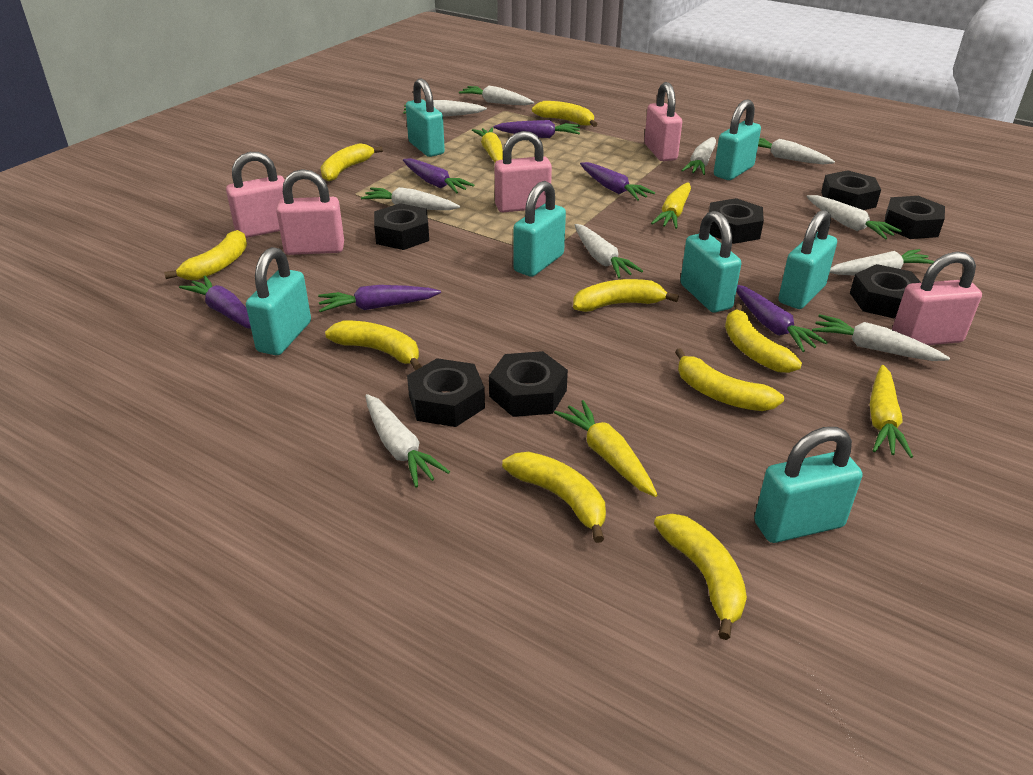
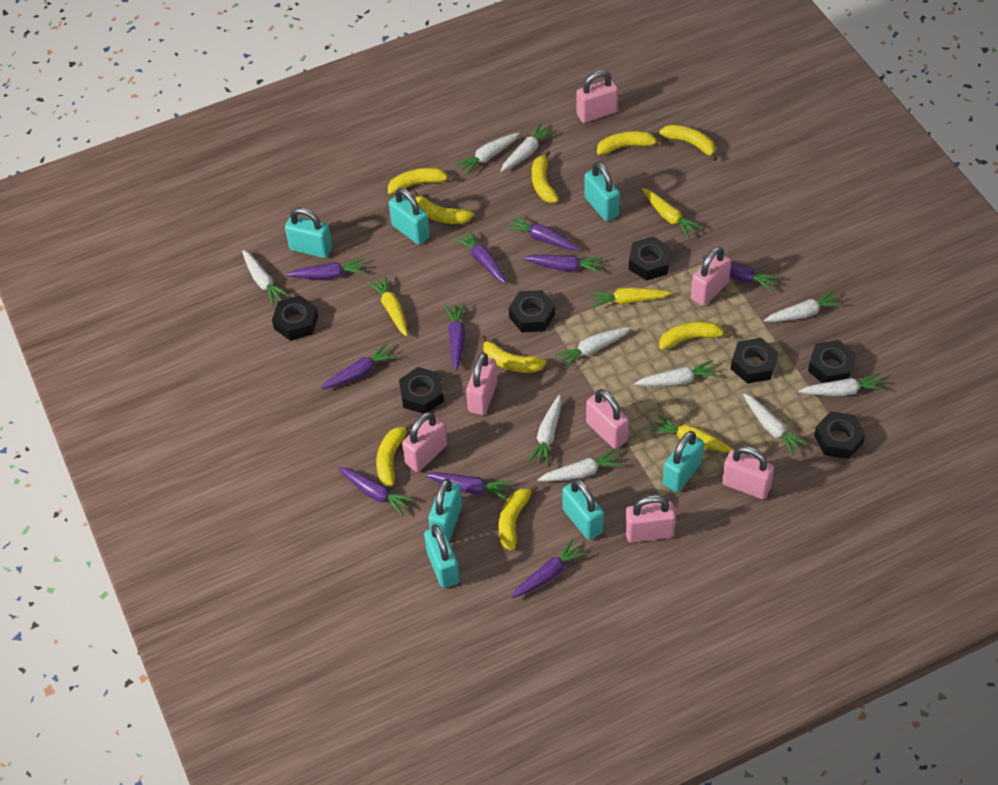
pink padlock: [226,152,285,238] [276,169,344,255] [495,131,552,212] [644,82,682,161] [892,252,982,345] = 5 -> [402,412,447,472] [466,353,497,415] [577,70,618,123] [586,389,629,449] [625,495,676,543] [691,247,731,306] [722,446,774,499] = 7
purple carrot: [179,276,251,329] [318,285,441,312] [403,158,475,194] [494,120,580,138] [580,162,655,201] [736,285,828,352] = 6 -> [286,258,366,279] [321,343,397,389] [338,467,415,516] [425,472,512,500] [445,303,465,370] [454,229,507,284] [506,215,580,250] [511,538,587,598] [523,255,603,273] [702,256,780,292] = 10

